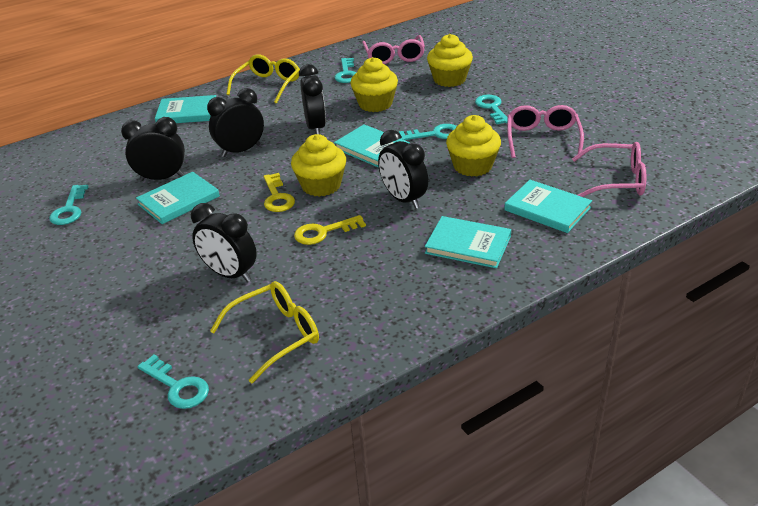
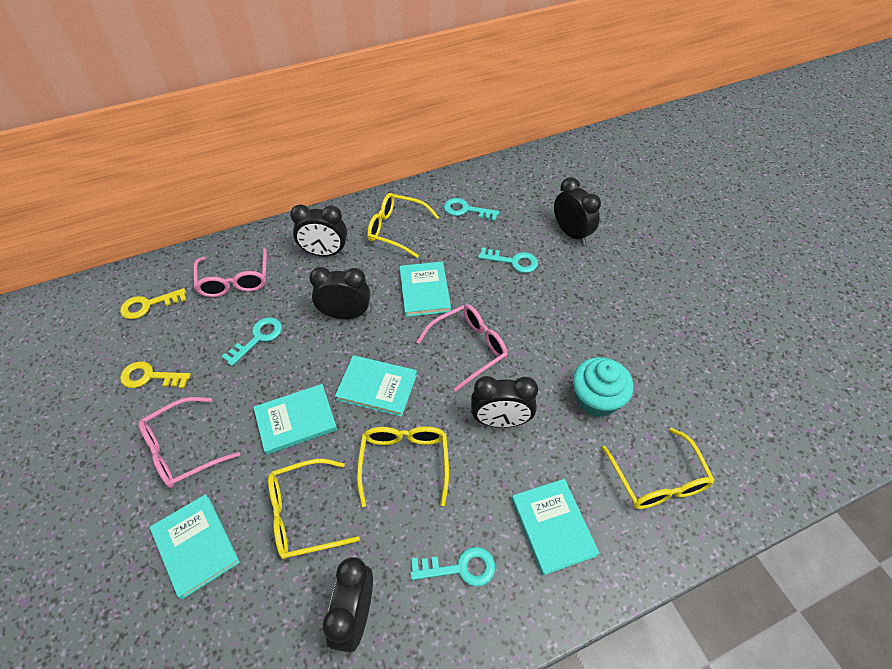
turquoise cupcake: none = 0 -> [573,357,633,417] = 1
turquoise key: [49,185,88,225] [137,355,209,409] [335,58,357,83] [399,124,457,140] [475,95,508,124] = 5 -> [221,317,282,366] [411,547,495,587] [444,198,499,221] [478,247,538,273] = 4
yellow cupcake: [291,134,346,197] [350,57,398,112] [427,34,473,87] [446,115,501,177] = 4 -> none = 0
yellow glasses: [210,281,319,384] [226,55,300,104] = 2 -> [268,459,360,559] [357,426,449,507] [367,193,439,258] [602,428,715,509] = 4

